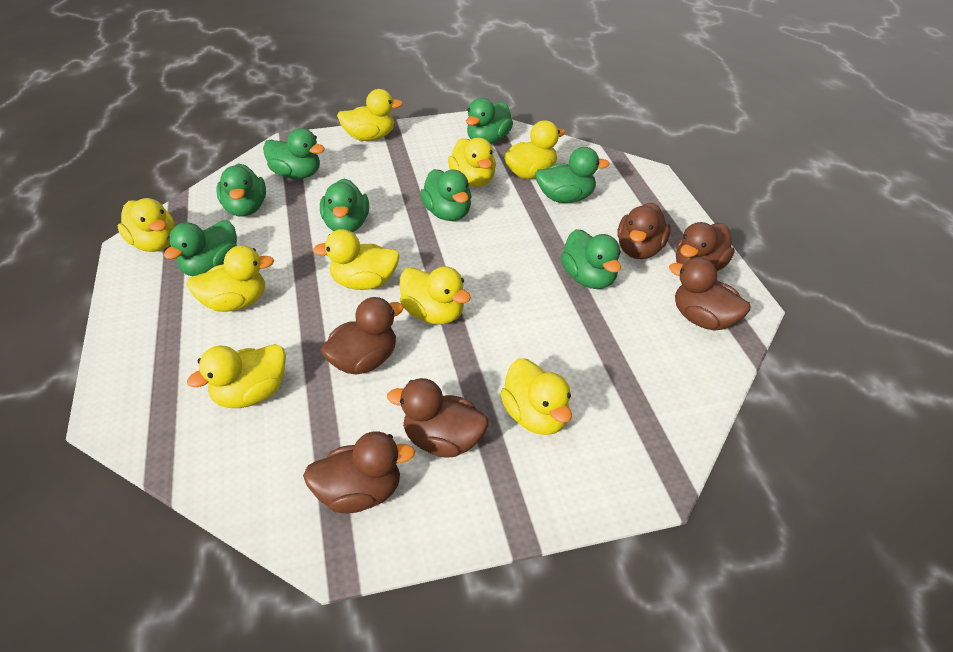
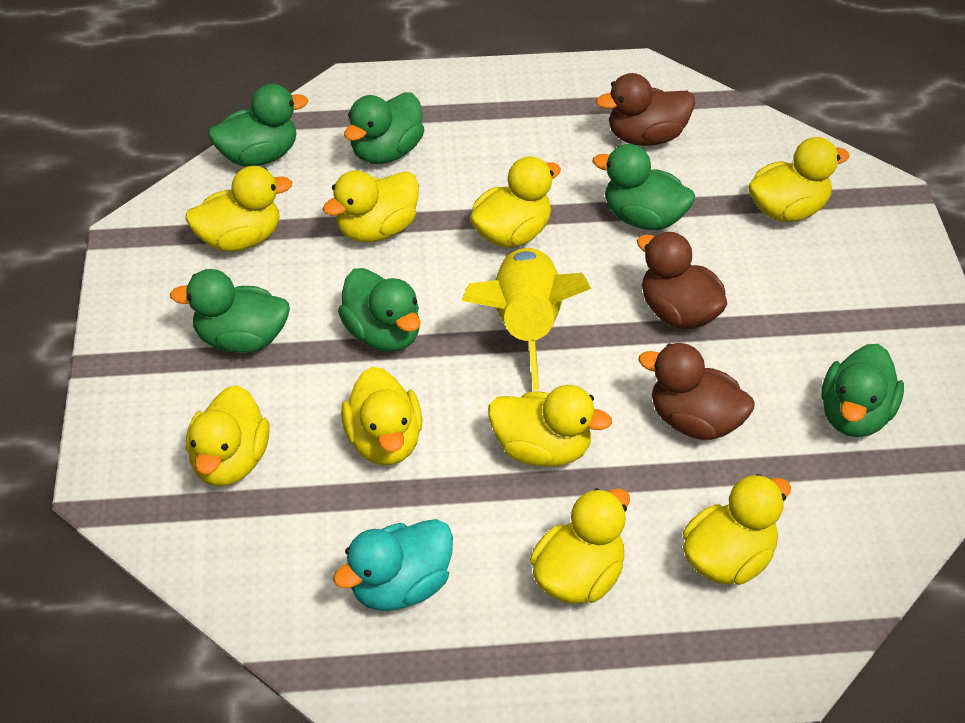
brown duck: [303,431,415,513] [321,297,404,375] [387,378,489,457] [617,203,671,259] [669,257,751,331] [676,222,734,271] = 6 -> [596,73,695,146] [637,232,727,329] [638,343,755,440] = 3
green duck: [164,220,237,276] [216,163,266,216] [263,128,325,179] [320,179,369,232] [420,169,471,221] [466,98,513,144] [535,147,610,203] [561,229,621,289] = 8 -> [170,269,290,353] [209,84,308,167] [338,268,421,352] [344,93,424,164] [593,144,695,230] [822,344,904,437] = 6
turquoise duck: none = 0 -> [333,519,453,611] = 1
yellow rocket: none = 0 -> [462,248,591,391] = 1

